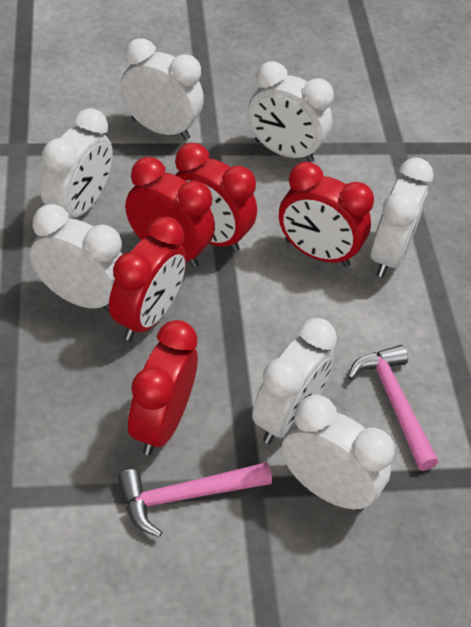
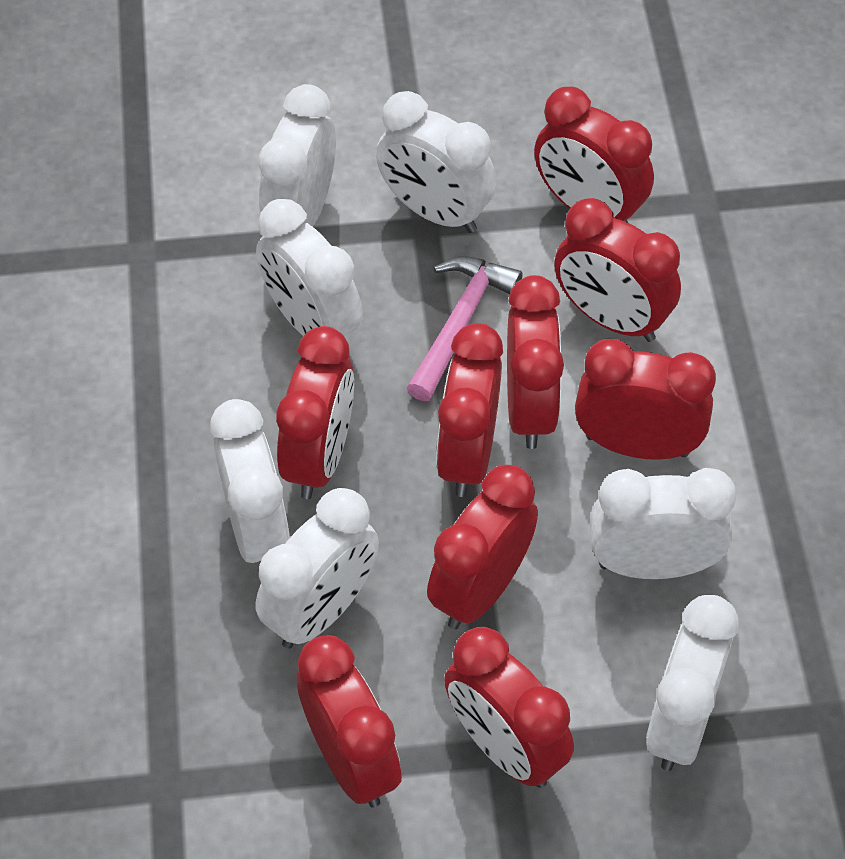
pink hammer: [118,462,272,537] [348,345,438,471] = 2 -> [407,256,523,401] = 1
red clock: [109,217,187,341] [125,157,215,268] [128,320,198,455] [175,143,257,252] [279,162,374,267] = 5 -> [276,326,354,499] [296,635,402,808] [427,465,538,629] [436,323,503,497] [444,627,574,788] [507,275,564,449] [534,86,654,223] [554,198,681,342] [575,339,716,460] = 9

